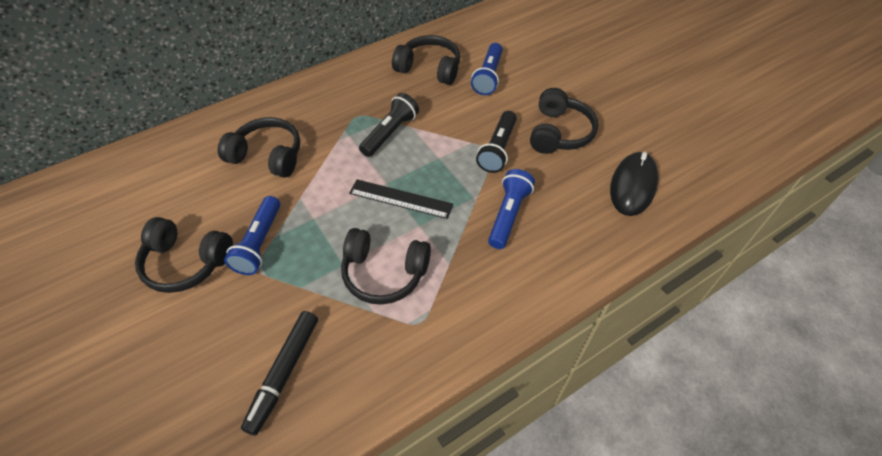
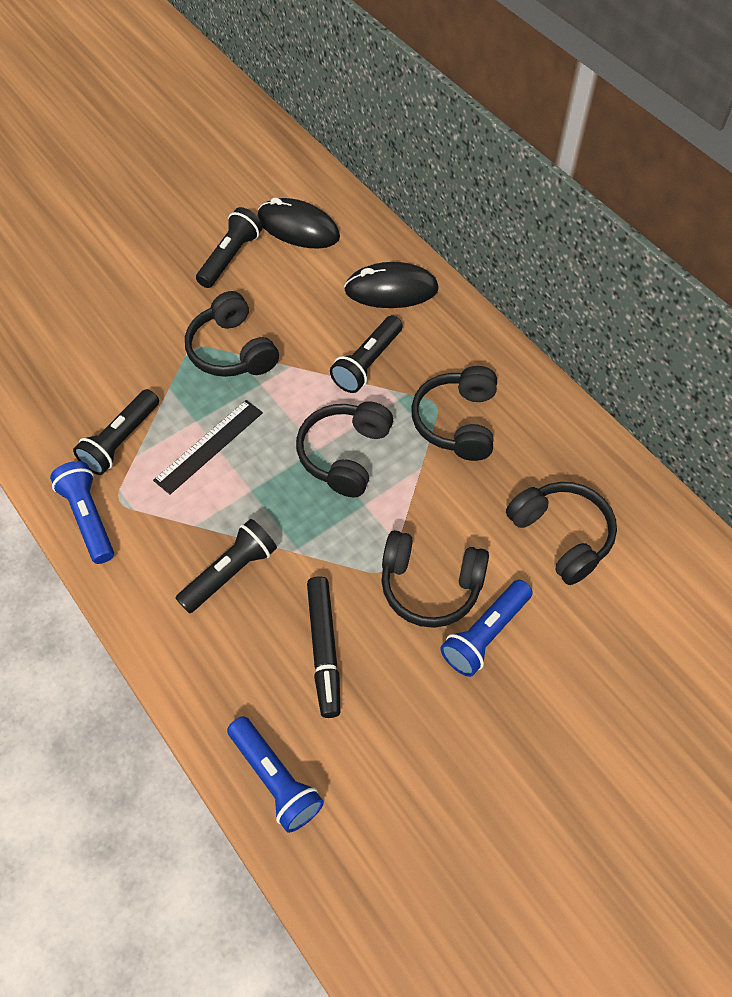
black flashlight: [359,93,419,157] [476,111,517,173] = 2 -> [73,389,159,475] [176,519,277,613] [196,207,263,288] [330,316,403,393] = 4
black mouse: [610,152,658,216] = 1 -> [257,198,340,249] [344,262,439,308] = 2

